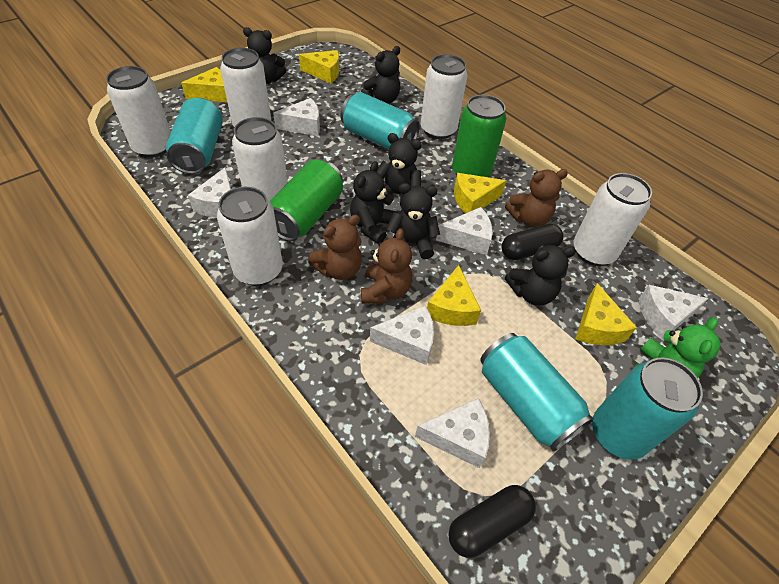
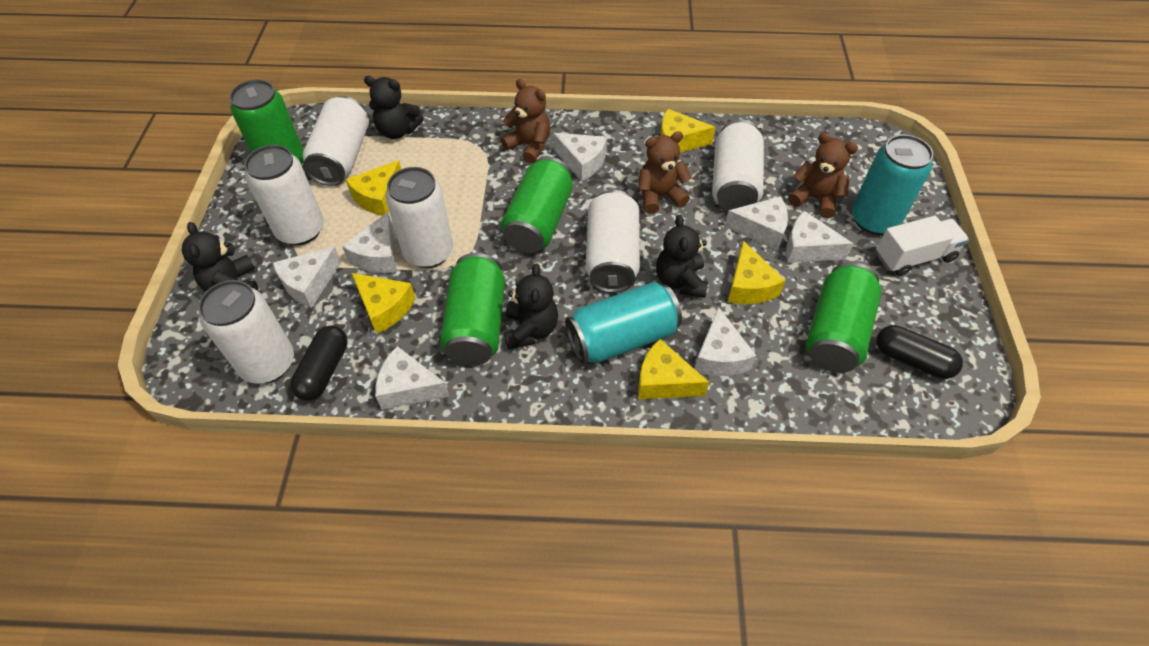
black teddy bear: [243,27,286,84] [350,161,398,244] [361,46,400,104] [377,133,422,206] [386,183,440,259] [505,245,576,306] = 6 -> [182,222,258,292] [364,76,423,139] [504,263,558,349] [656,215,708,298] = 4
green can: [269,160,343,241] [452,95,506,177] = 2 -> [230,80,304,165] [440,253,505,366] [501,157,573,253] [806,262,882,373] = 4
green teddy bear: [634,317,720,378] = 1 -> none = 0
turquoise can: [166,98,223,174] [340,92,420,149] [480,333,594,451] [592,357,703,460] = 4 -> [565,282,682,363] [852,135,933,235] = 2
white cheese: [188,167,231,218] [273,98,320,136] [370,305,434,365] [415,398,490,468] [436,207,493,255] [639,285,709,339] = 6 -> [273,246,341,308] [342,212,397,273] [375,346,449,410] [553,133,607,181] [695,307,757,376] [725,196,788,250] [786,211,853,263] = 7
white truck: none = 0 -> [876,216,969,276] = 1

